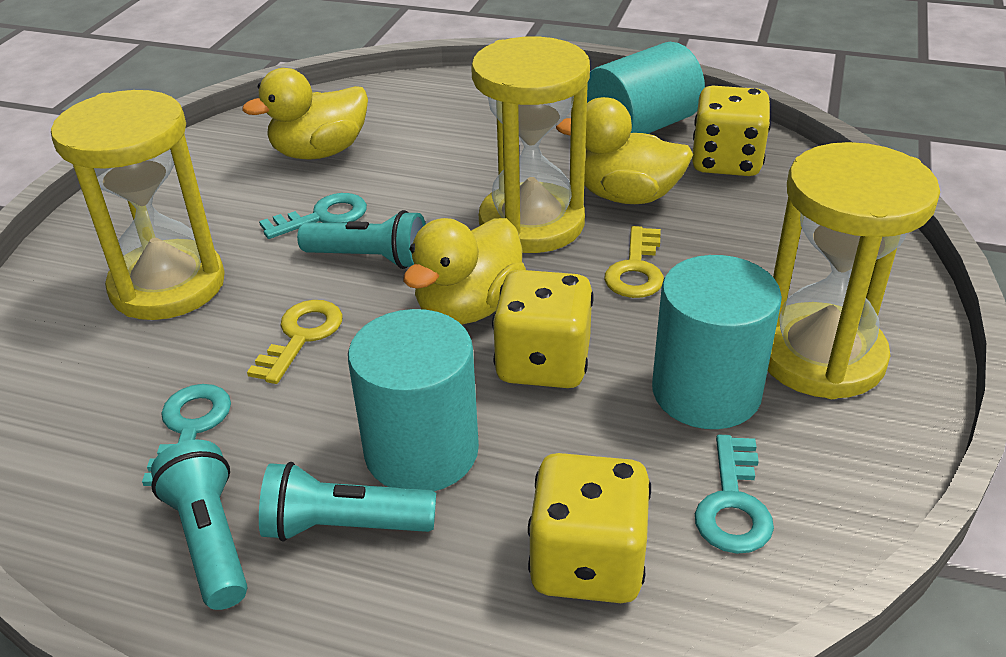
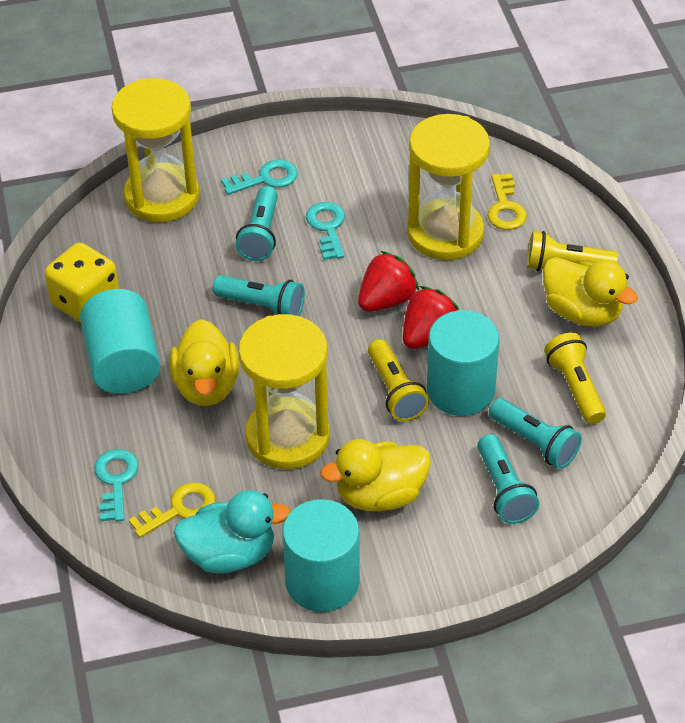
red strawberry: none = 0 -> [358,251,419,312] [403,286,459,349] = 2
turquoise duck: none = 0 -> [173,490,291,574] = 1
turquoise flashlight: [151,440,247,610] [259,462,436,541] [297,210,426,269] = 3 -> [213,275,305,316] [236,186,278,261] [477,434,539,524] [489,398,582,469] = 4
yellow dice: [492,270,594,388] [528,453,651,603] [692,86,771,176] = 3 -> [45,243,119,323] = 1
yellow flashlight: none = 0 -> [368,339,429,421] [527,231,618,271] [544,333,606,424] = 3

